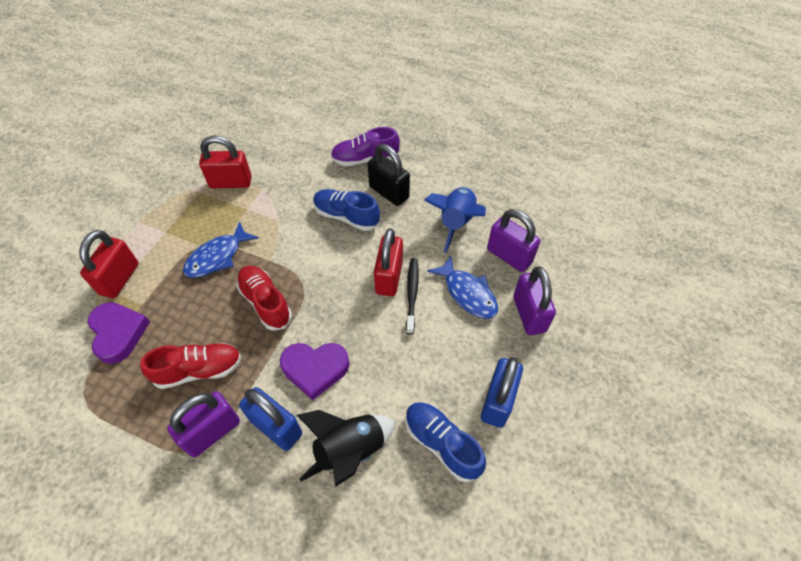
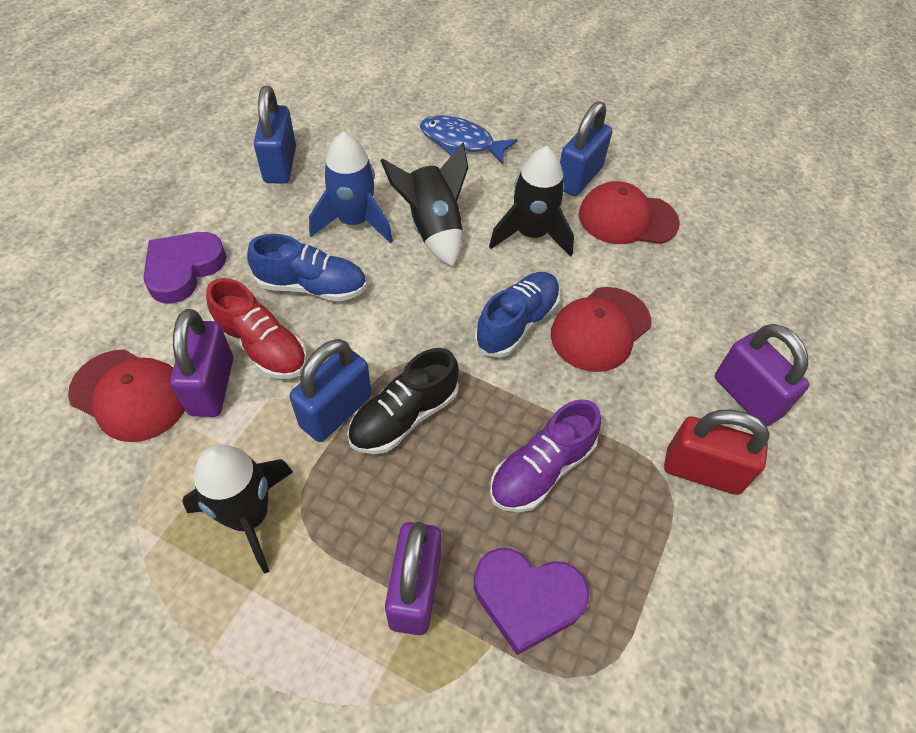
black padlock: [368,144,410,206] = 1 -> none = 0
black rocket: [297,410,395,487] = 1 -> [182,445,293,574] [381,142,468,267] [489,146,574,257] = 3
black shoe: none = 0 -> [347,348,459,454] = 1
black toothbrush: [406,258,419,334] = 1 -> none = 0
blue fish: [183,221,259,278] [427,255,498,319] = 2 -> [420,115,518,164] = 1
blue padlock: [239,387,302,451] [481,357,523,428] = 2 -> [254,86,296,184] [289,339,372,442] [560,101,612,196] = 3
red cap: none = 0 -> [68,349,185,442] [551,287,651,372] [579,181,680,244] = 3
red padlock: [79,230,139,298] [199,136,252,188] [374,228,403,296] = 3 -> [664,410,770,495] = 1
red shoe: [140,343,242,389] [236,266,292,331] = 2 -> [206,278,307,379] = 1

